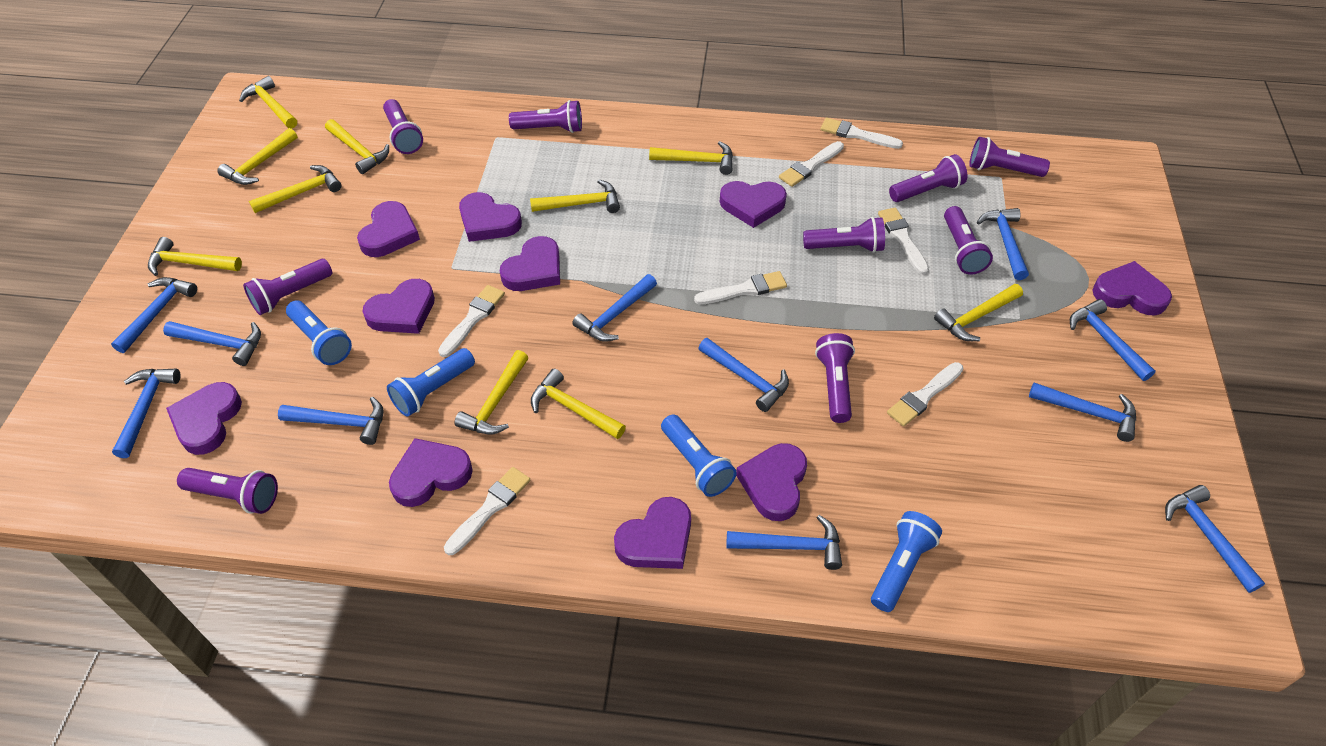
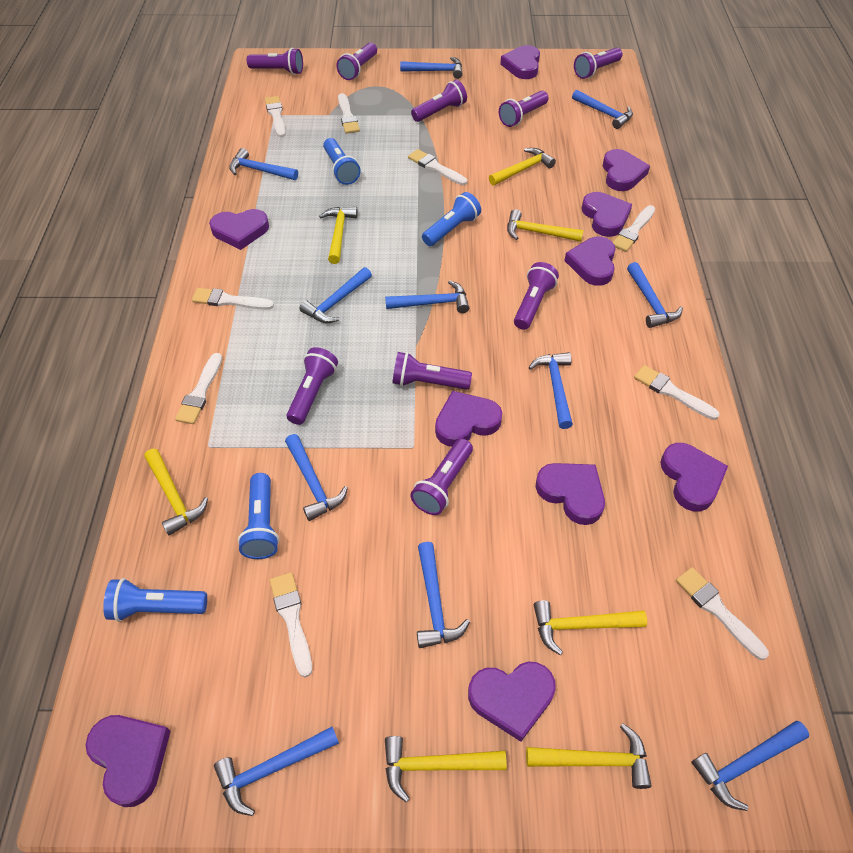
white brush: [438,285,505,357] [444,467,530,555] [694,271,787,304] [779,141,844,187] [820,118,903,149] [878,208,929,275] [887,362,964,427] = 7 -> [175,353,222,424] [192,288,274,310] [265,96,286,137] [270,572,312,677] [338,93,360,134] [408,149,467,185] [613,205,655,252] [634,365,720,420] [676,567,769,660] = 9
yellow hammer: [148,237,242,276] [217,128,298,185] [239,76,297,129] [249,165,342,213] [325,119,389,174] [454,350,529,435] [530,179,620,213] [531,369,626,439] [649,141,733,175] [934,284,1023,341] = 10 -> [144,449,208,536] [319,207,358,264] [385,736,507,802] [489,148,556,185] [507,209,583,242] [526,723,652,789] [534,600,647,655] = 7

